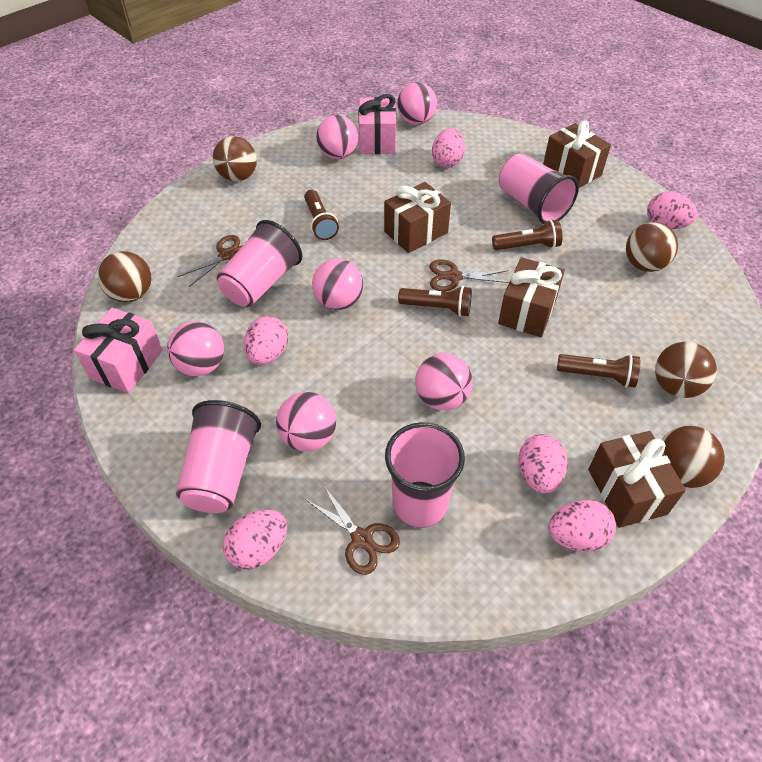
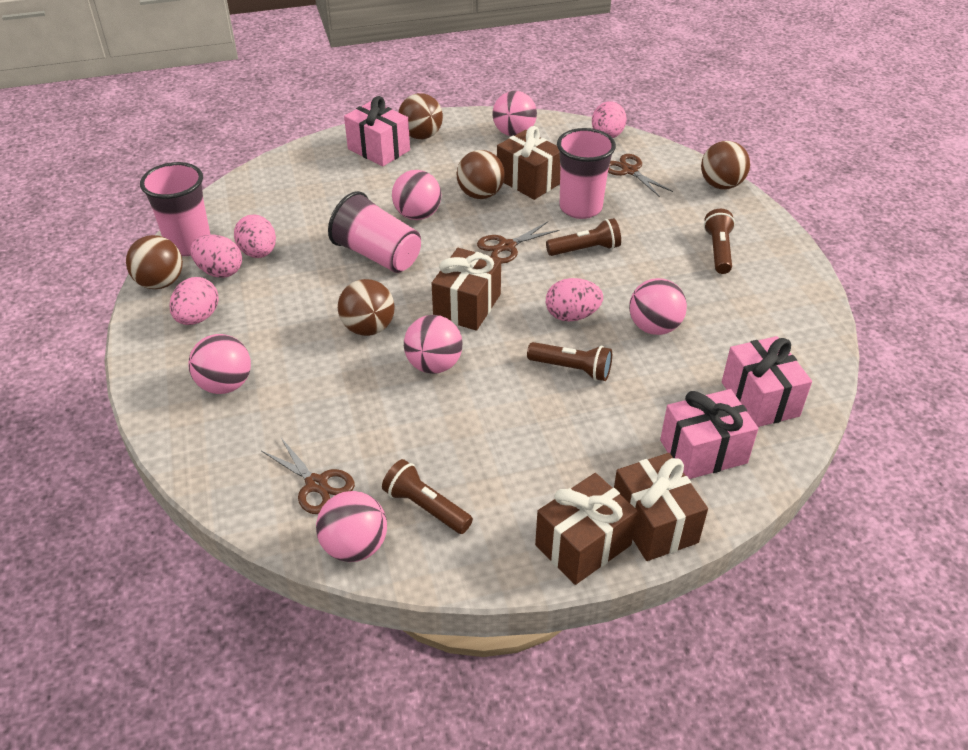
pink cup: [176,400,261,513] [216,220,302,307] [385,422,465,528] [499,153,579,224] = 4 -> [140,162,211,256] [328,191,421,273] [557,128,616,219] = 3
pink egg: [223,510,287,570] [244,316,288,365] [432,129,465,168] [518,434,568,494] [548,499,616,552] [647,192,698,229] = 6 -> [170,277,218,325] [190,235,242,278] [234,214,276,258] [546,278,603,321] [592,101,627,138] = 5
pink gift: [74,308,163,393] [358,94,396,154] = 2 -> [344,96,410,167] [660,389,758,479] [722,336,812,427] = 3

